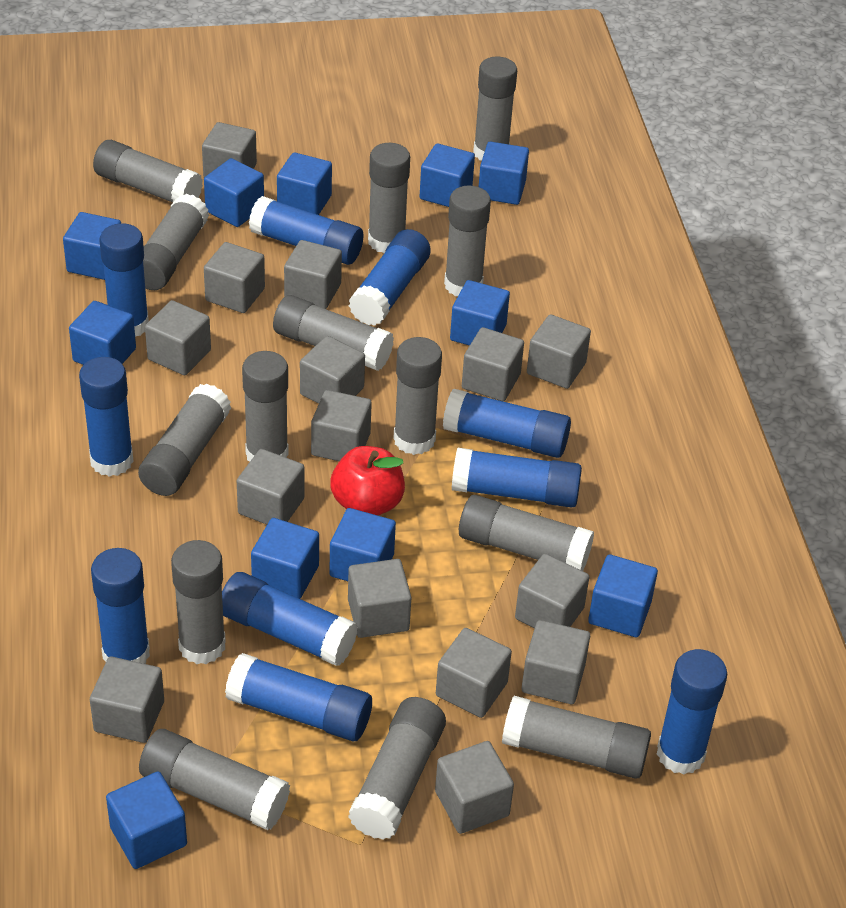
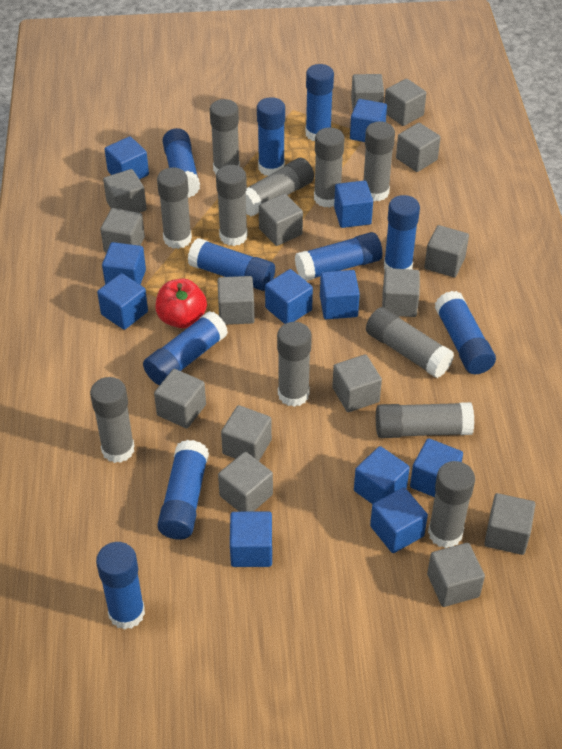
grey glue stick: [93,140,203,203] [138,384,231,496] [139,729,290,830] [143,194,209,290] [171,540,226,664] [242,351,289,461] [273,295,394,371] [348,697,446,840] [368,143,410,253] [393,337,442,455] [444,185,491,296] [459,495,594,571] [473,57,517,161] [502,696,651,779] = 14 -> [90,377,135,463] [157,167,192,249] [210,99,240,174] [216,165,248,246] [246,158,314,216] [277,322,312,407] [314,127,345,208] [363,122,395,201] [366,307,454,378] [376,402,474,438] [428,461,475,548] = 11

